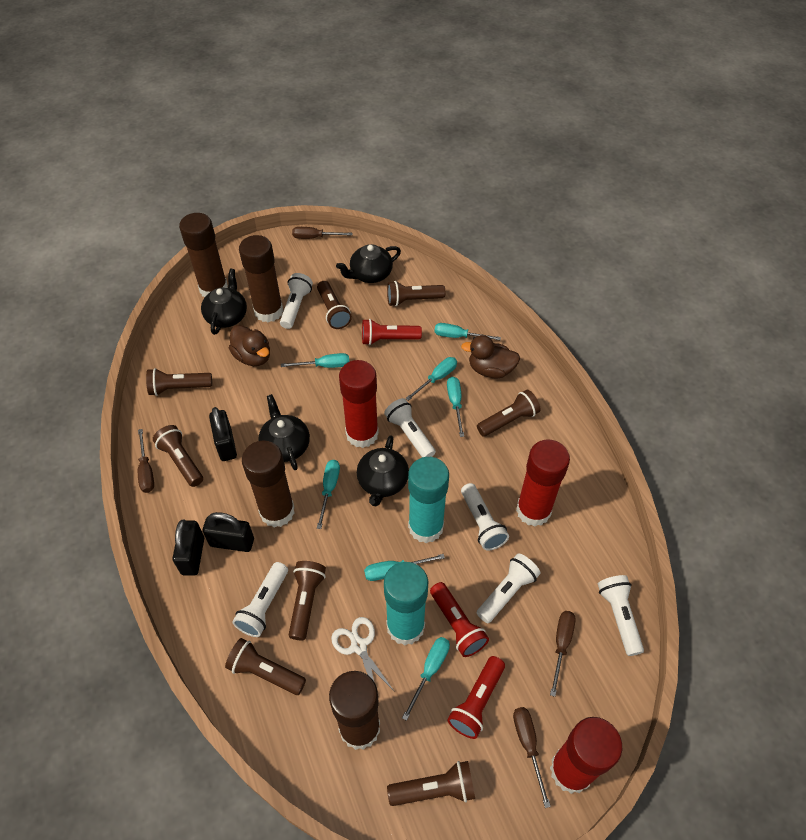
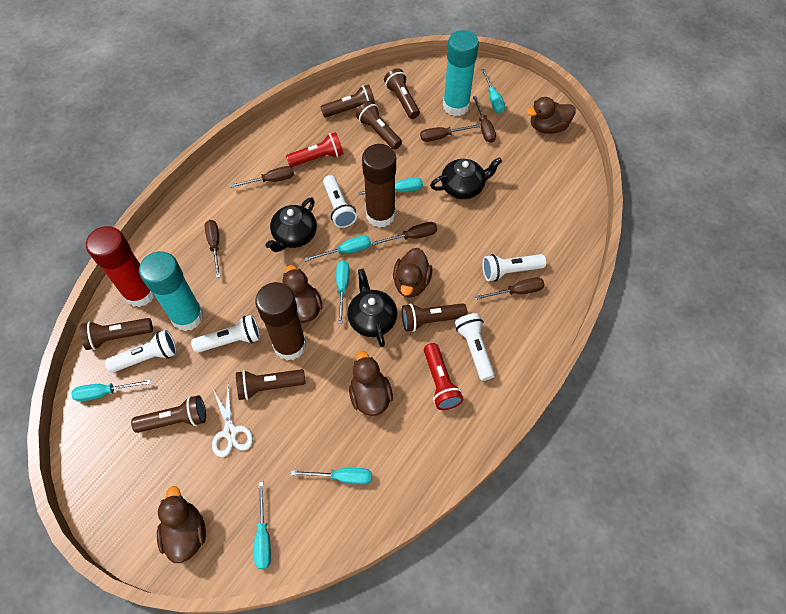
black padlock: [172,519,204,576] [203,512,254,552] [209,407,237,461] = 3 -> none = 0
black teapot: [201,269,247,335] [258,394,310,470] [336,244,401,283] [357,435,409,506] = 4 -> [265,197,317,252] [348,268,397,347] [430,157,502,199] = 3
brown duck: [229,325,270,366] [461,335,520,379] = 2 -> [157,486,206,563] [282,265,322,323] [349,351,393,416] [393,248,432,297] [526,97,576,134] = 5
brown flashlight: [146,368,212,396] [153,425,203,487] [225,638,306,695] [289,561,326,640] [317,281,352,329] [387,281,445,306] [387,761,475,806] [477,390,541,437] = 8 -> [80,318,153,350] [131,395,206,433] [236,369,306,400] [320,84,375,117] [356,101,402,150] [384,68,420,119] [402,303,468,332] = 7
brown glue stick: [179,213,228,297] [239,235,283,323] [242,441,295,527] [329,671,380,750] = 4 -> [255,282,306,360] [362,144,396,228] = 2
brown screwdriver: [138,429,154,493] [292,227,353,239] [513,707,551,808] [550,611,576,697] = 4 -> [205,220,221,278] [230,166,294,188] [372,222,437,245] [420,124,480,142] [473,96,496,143] [476,277,544,300] = 6
red flashlight: [362,319,422,345] [430,582,489,657] [447,656,505,739] = 3 -> [286,132,343,167] [424,343,463,410] = 2
red glue stick: [339,360,379,448] [516,440,570,527] [550,717,622,794] = 3 -> [86,226,155,307] = 1
white flashlight: [232,562,288,637] [280,273,313,329] [384,398,436,457] [461,483,509,550] [477,553,540,623] [598,575,644,656] = 6 -> [105,330,177,373] [191,315,260,353] [323,175,357,228] [455,313,495,381] [482,254,546,281] = 5

